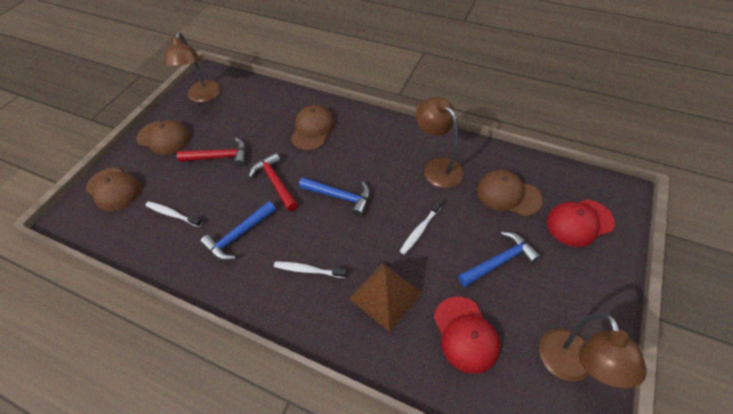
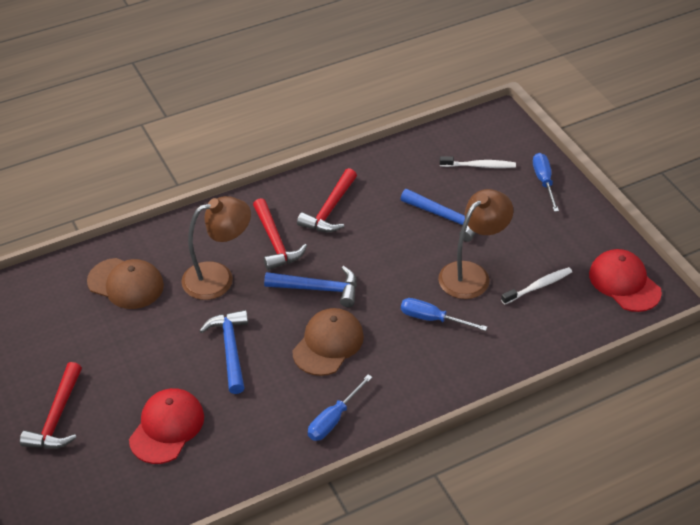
blue screwdriver: none = 0 -> [308,375,372,441] [401,298,487,331] [533,153,559,212] = 3
brown cap: [86,168,141,211] [137,120,190,155] [291,105,335,150] [477,170,543,217] = 4 -> [87,258,164,309] [292,308,364,376] = 2
brown lamp: [164,32,221,103] [416,97,464,188] [539,313,647,388] = 3 -> [181,196,251,300] [438,189,513,299] = 2
brown pyramid: [349,263,422,332] = 1 -> none = 0
red hammer: [177,138,246,167] [248,153,298,211] = 2 -> [20,362,82,449] [253,198,307,270] [297,168,357,232] = 3
white toothbrush: [145,201,202,227] [274,262,347,278] [399,200,443,255] = 3 -> [439,156,516,168] [501,267,572,305] = 2

